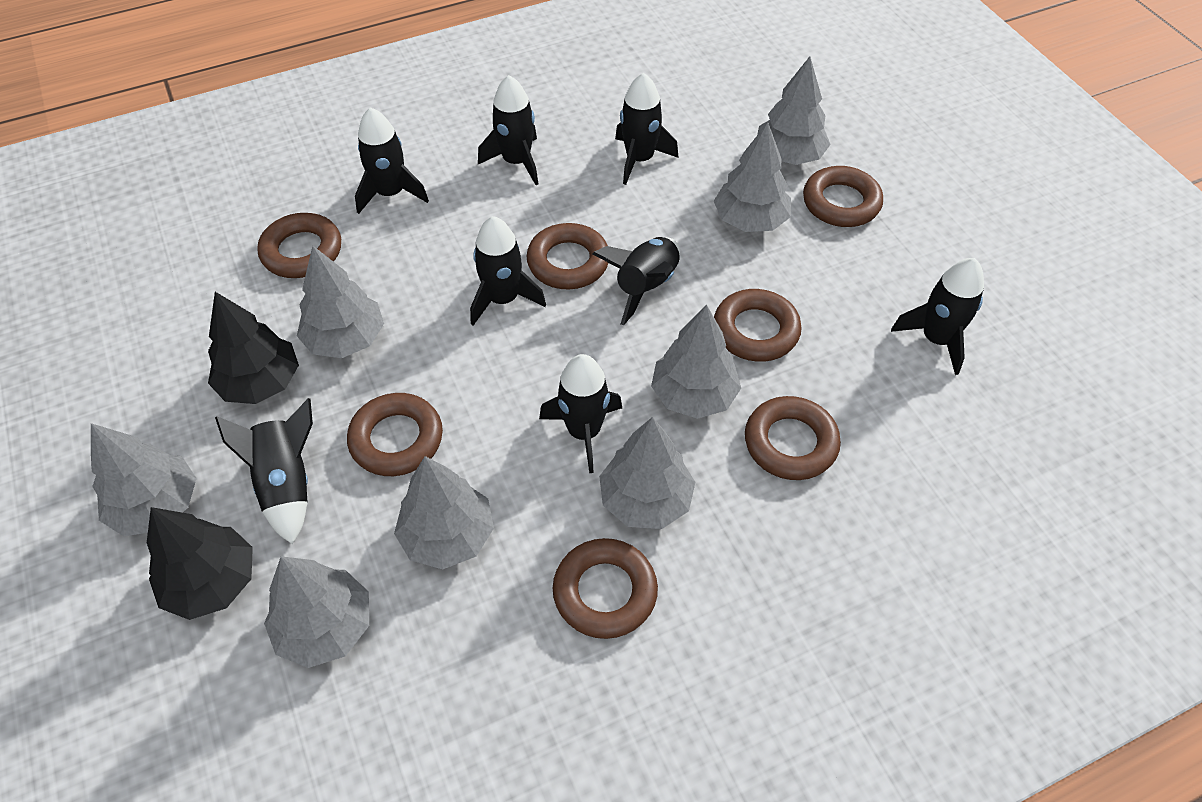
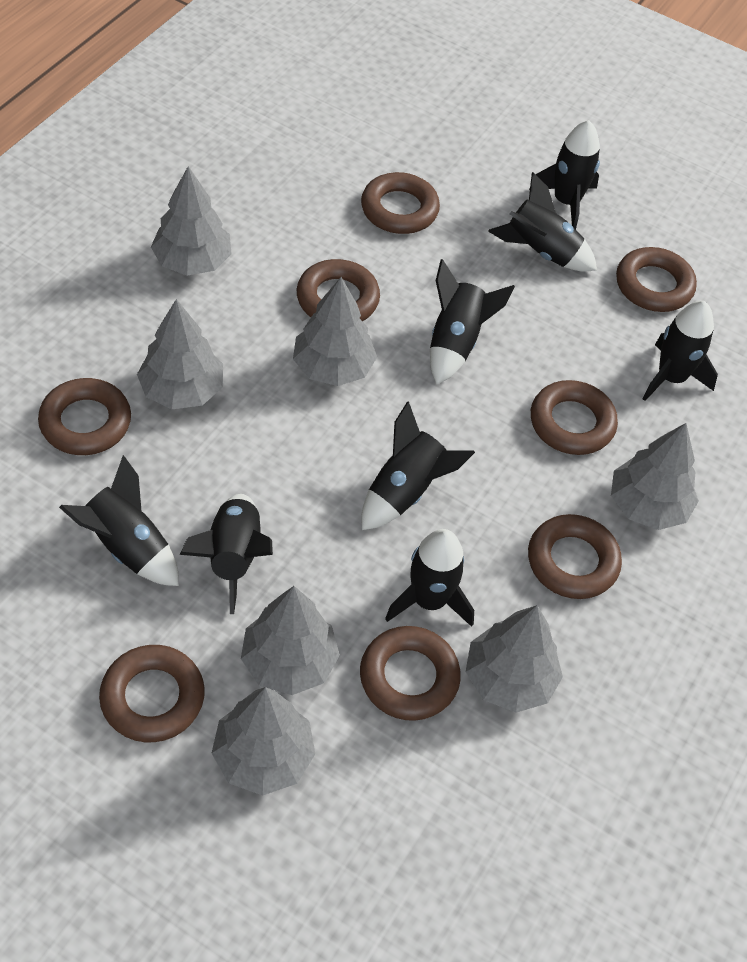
black tree: [147,507,253,620] [208,292,299,404] = 2 -> none = 0
brown ring: [257,213,341,278] [347,393,443,476] [527,223,608,289] [553,538,658,639] [714,289,802,362] [745,396,841,480] [803,166,883,227] = 7 -> [38,378,131,455] [99,645,205,742] [297,259,380,321] [360,626,461,721] [361,172,440,234] [528,514,622,599] [531,380,618,455] [616,247,697,312] = 8
grey tree: [91,423,197,536] [264,556,369,668] [297,246,384,358] [394,456,494,569] [599,417,695,529] [651,305,741,419] [714,123,791,232] [757,56,831,165] = 8 -> [137,299,223,409] [151,166,232,276] [212,687,315,795] [241,586,340,695] [293,277,377,386] [466,605,563,713] [611,423,699,530] = 7

